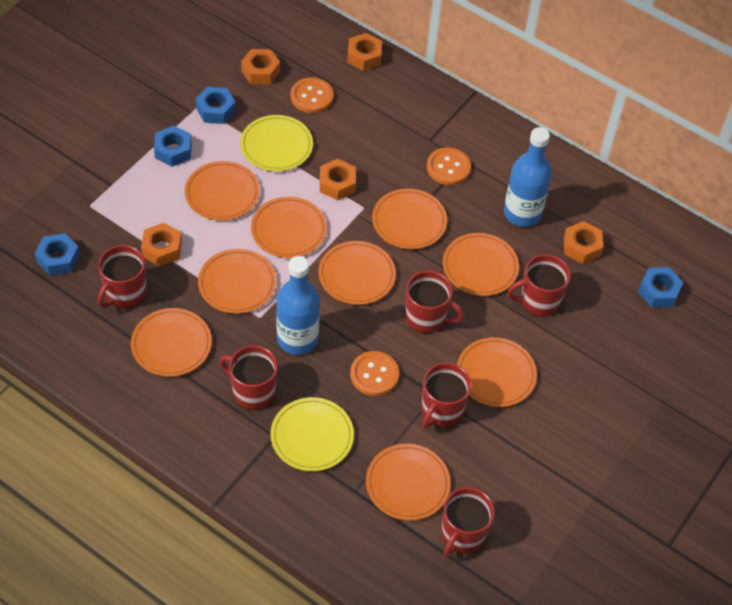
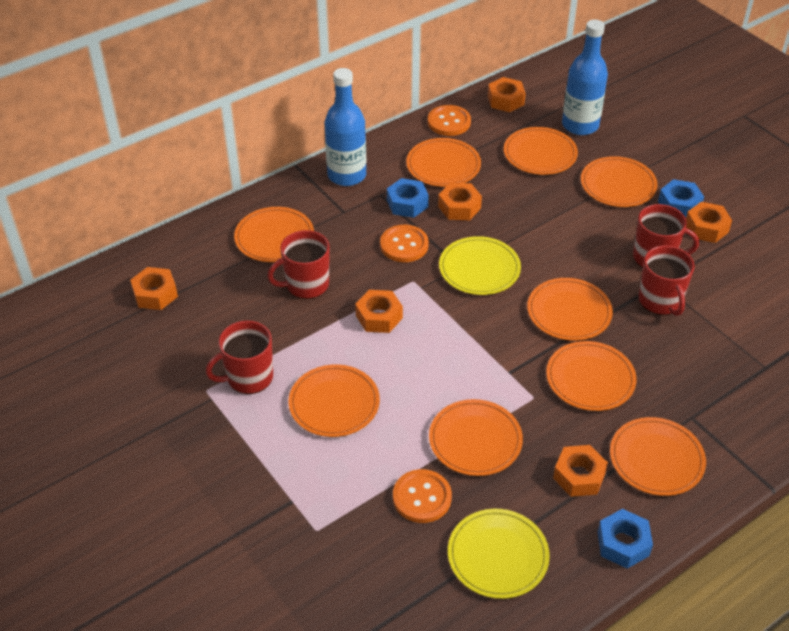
blue nut: [35,233,80,276] [154,126,192,167] [196,87,236,124] [638,267,683,307] = 4 -> [387,178,429,218] [598,509,653,569] [658,179,704,218] = 3
orange nut: [141,223,182,266] [241,49,280,84] [320,159,356,200] [347,33,382,71] [564,221,603,264] = 5 -> [130,267,178,310] [355,290,403,333] [438,183,482,220] [488,77,526,112] [553,445,608,497] [686,202,732,243] = 6
red mug: [98,245,147,308] [219,345,277,410] [405,271,464,334] [422,363,471,428] [441,487,495,557] [507,254,571,317] = 6 -> [206,321,273,394] [267,230,330,299] [633,204,699,268] [638,245,695,316] = 4

